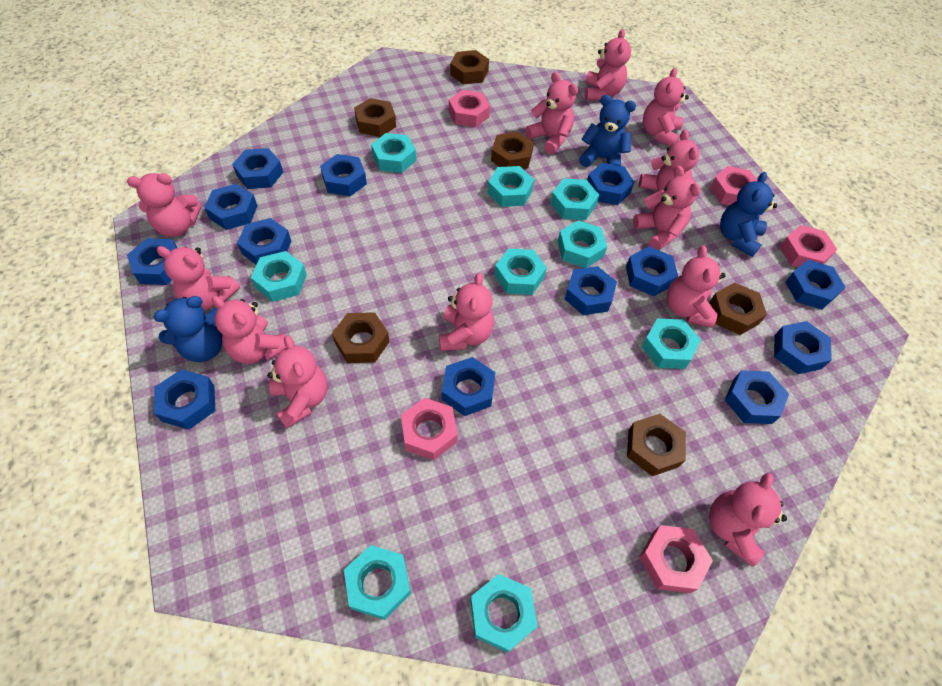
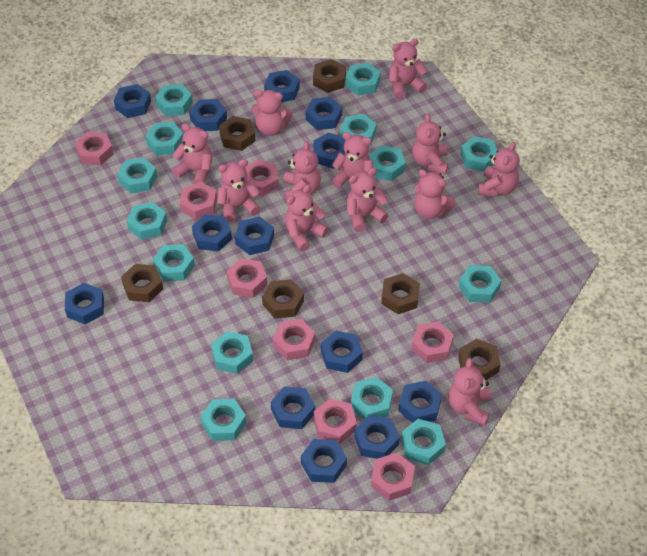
blue teddy bear: [153,296,222,362] [579,95,636,167] [720,172,777,257] = 3 -> none = 0
pink nut: [401,398,458,460] [449,90,490,127] [639,525,713,593] [710,166,757,205] [780,225,837,267] = 5 -> [75,132,114,165] [180,182,217,220] [226,258,267,298] [245,159,279,196] [273,319,315,360] [314,398,357,444] [371,453,415,501] [411,321,454,363] = 8
turquoise nut: [251,251,307,302] [344,545,411,620] [371,133,416,173] [470,574,538,653] [487,166,534,207] [494,248,547,295] [550,179,599,220] [558,220,607,268] [642,318,701,369] = 9 -> [117,158,157,194] [127,202,167,240] [145,122,183,155] [152,244,195,281] [155,84,193,116] [200,399,246,441] [211,331,253,374] [340,114,377,145] [345,63,381,96] [351,377,393,420] [369,145,406,181] [401,419,446,465] [459,265,502,303] [460,136,497,172] = 14

